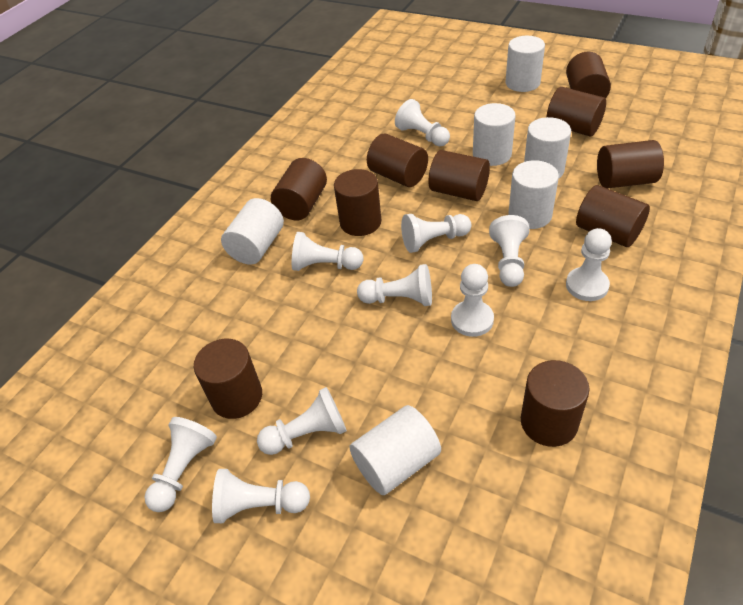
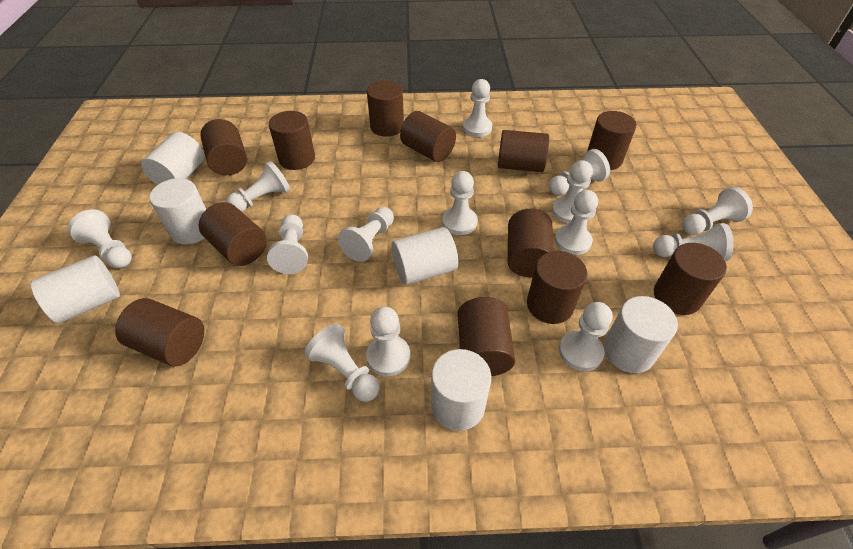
brown cylinder: [194,339,262,419] [271,158,327,220] [334,169,381,236] [367,133,428,187] [428,150,490,201] [521,360,589,447] [547,87,606,136] [566,52,611,99] [576,185,650,247] [597,140,664,188] = 10 -> [115,298,205,367] [199,202,267,266] [200,119,247,175] [269,111,315,170] [367,81,404,137] [400,111,456,162] [457,297,515,376] [498,130,549,172] [508,209,554,277] [527,251,587,324] [587,111,636,170] [654,243,727,315] = 12
white pawn: [144,417,217,512] [212,469,310,523] [257,387,347,455] [292,232,363,271] [357,264,432,306] [395,99,450,147] [401,214,471,253] [451,264,494,337] [489,215,529,287] [566,228,612,301] = 10 -> [67,209,132,268] [226,161,290,212] [267,214,308,274] [304,324,379,402] [338,207,394,262] [366,307,410,376] [442,171,478,235] [463,79,492,137] [549,149,610,196] [552,160,593,224] [555,190,598,255] [559,302,612,371] [653,223,734,261] [682,187,753,235] = 14

